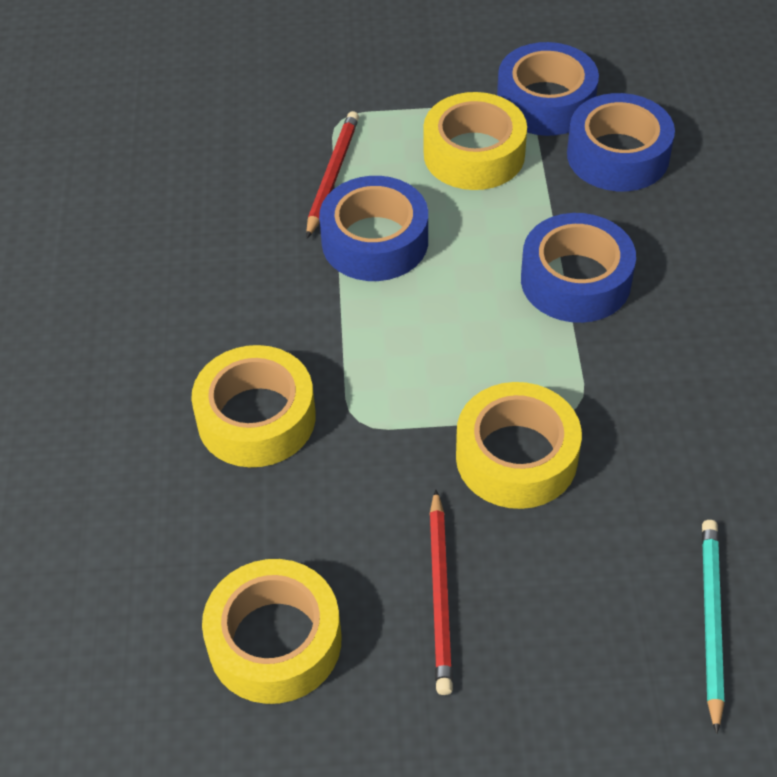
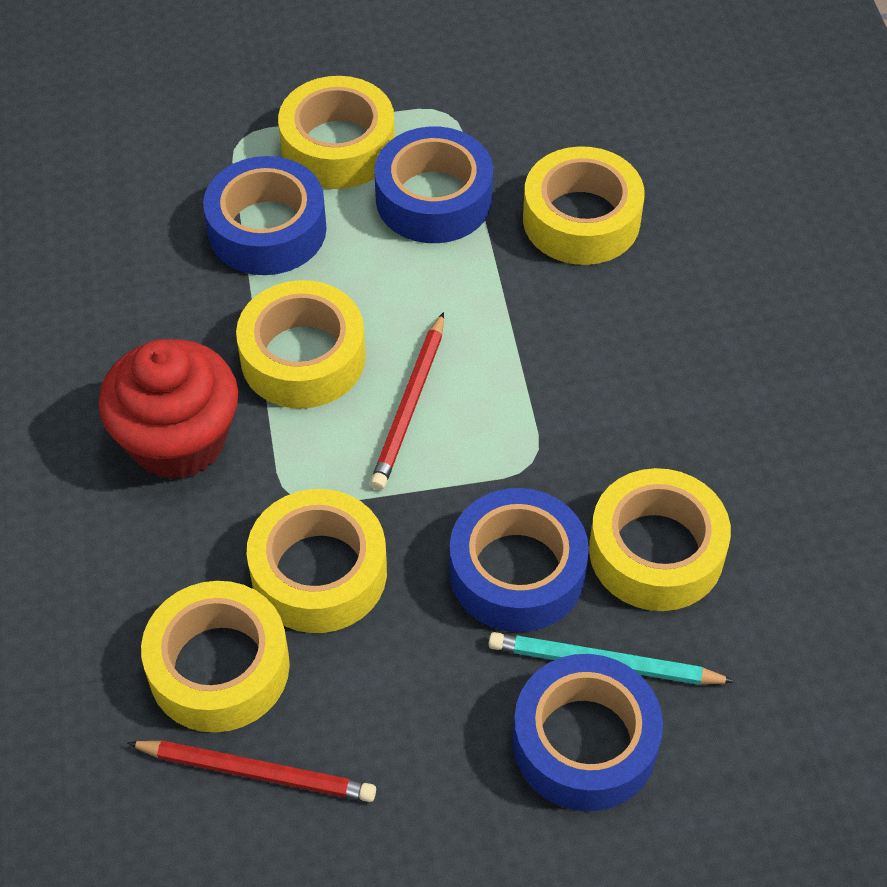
red cupcake: none = 0 -> [98,339,238,479] = 1
yellow tape: [191,345,316,467] [202,559,341,704] [424,92,527,190] [456,382,582,509] = 4 -> [141,581,290,733] [236,280,366,409] [247,489,387,633] [278,76,395,189] [523,146,645,265] [589,468,731,611] = 6

